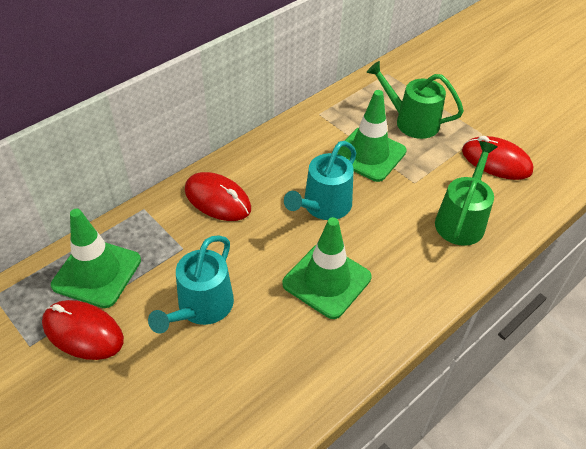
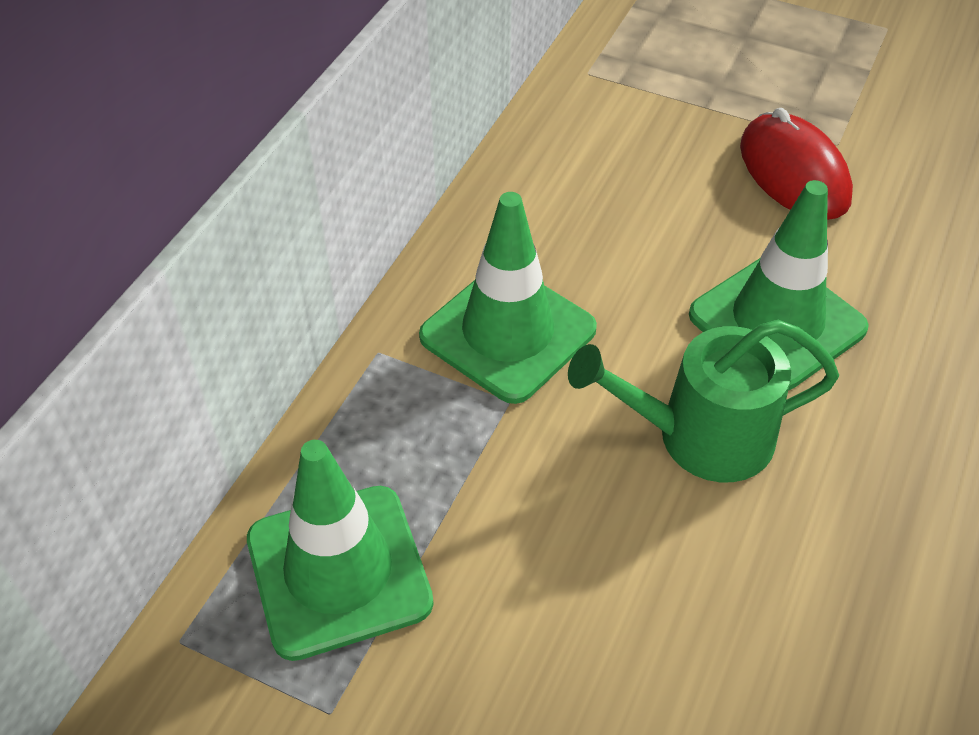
green watering can: [366,61,464,139] [435,141,497,246] = 2 -> [568,320,839,482] = 1
red mouse: [42,300,124,360] [185,172,251,221] [462,136,534,180] = 3 -> [740,108,853,220] = 1
turquoise watering can: [148,235,234,333] [284,141,357,220] = 2 -> none = 0

